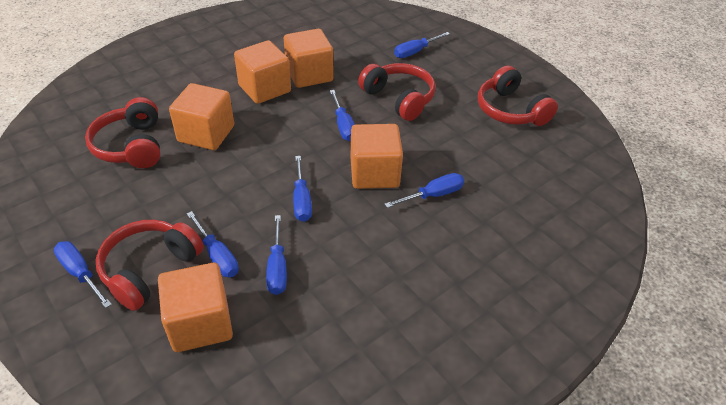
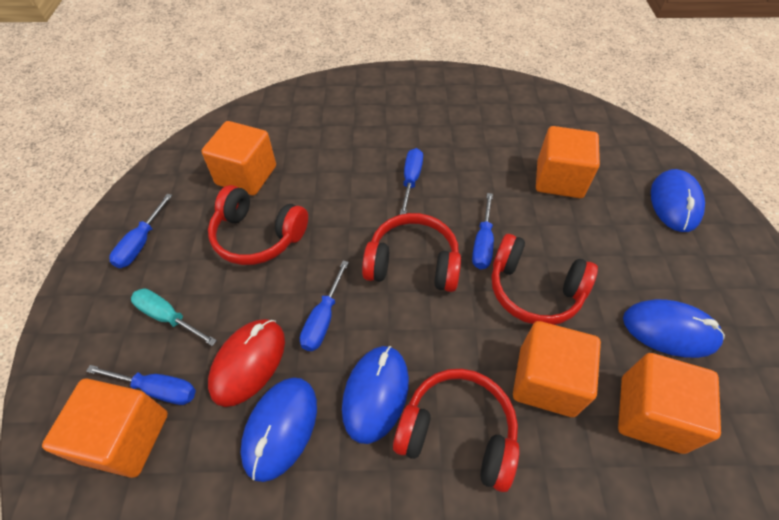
blue mouse: none = 0 -> [241,377,317,482] [342,346,409,444] [623,299,725,358] [651,169,705,232] = 4
blue screwdriver: [54,241,112,308] [187,211,239,277] [266,215,287,295] [293,156,312,222] [330,90,355,141] [385,173,464,208] [394,32,450,58] = 7 -> [86,365,196,405] [109,194,172,268] [300,260,349,351] [400,148,423,215] [472,193,494,269] = 5
red mouse: none = 0 -> [208,319,285,407] = 1
turquoise screwdriver: none = 0 -> [131,288,217,346] = 1

